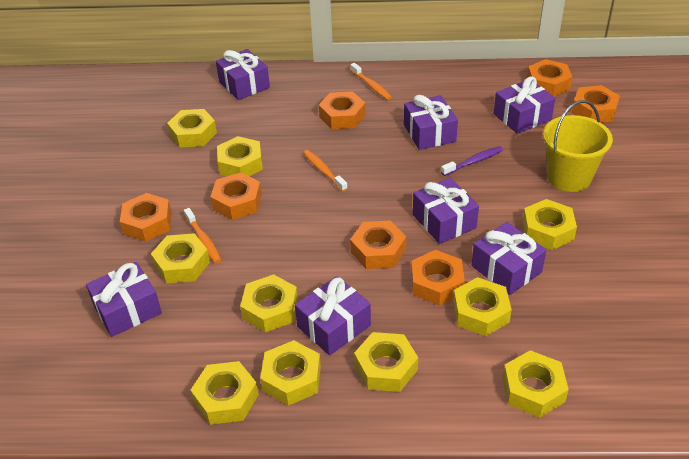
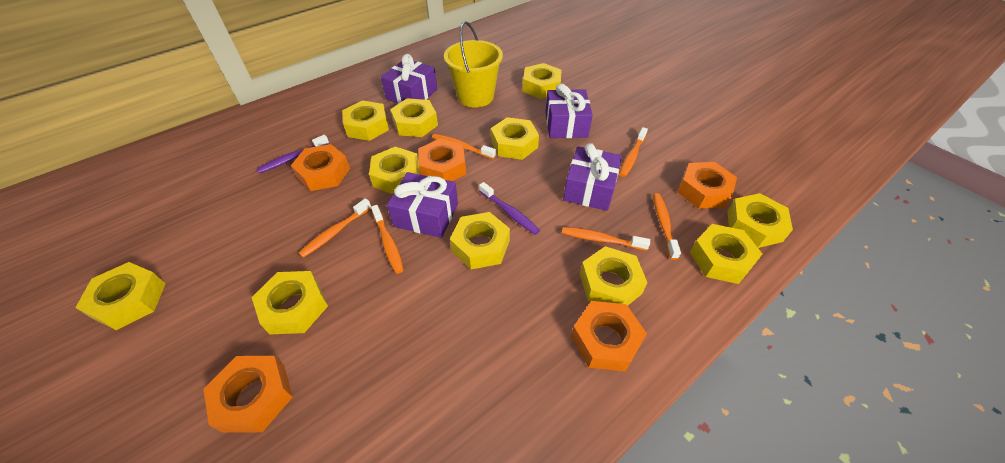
orange nut: [120,193,172,242] [210,172,262,220] [319,92,366,129] [350,221,406,269] [411,250,465,306] [527,59,573,97] [572,85,620,123] = 7 -> [204,356,293,433] [291,144,350,191] [419,138,466,181] [571,301,647,372] [678,162,737,209] = 5
orange toothbrush: [184,208,221,263] [303,150,348,192] [351,63,392,100] = 3 -> [299,198,371,258] [371,205,404,274] [432,134,496,159] [562,227,650,251] [619,127,648,177] [653,193,681,260] = 6
purple gift: [86,262,162,337] [216,49,270,100] [295,276,371,355] [404,95,458,150] [413,177,479,244] [472,222,546,295] [494,76,555,134] = 7 -> [381,54,437,104] [387,172,458,238] [545,84,593,138] [563,143,622,211] = 4
purple toothbrush: [441,146,503,176] = 1 -> [257,135,329,173] [479,182,540,235] = 2
yellow nut: [151,233,210,283] [167,109,217,148] [190,361,259,425] [217,136,263,176] [240,274,298,332] [260,340,321,406] [354,332,418,392] [453,277,512,336] [503,350,569,418] [522,199,577,250] = 10 -> [75,262,166,330] [252,271,328,334] [342,100,389,141] [369,147,420,194] [390,98,438,137] [450,212,510,269] [491,117,539,160] [523,63,562,99] [580,246,647,306] [690,224,762,284] [727,193,793,248] = 11

